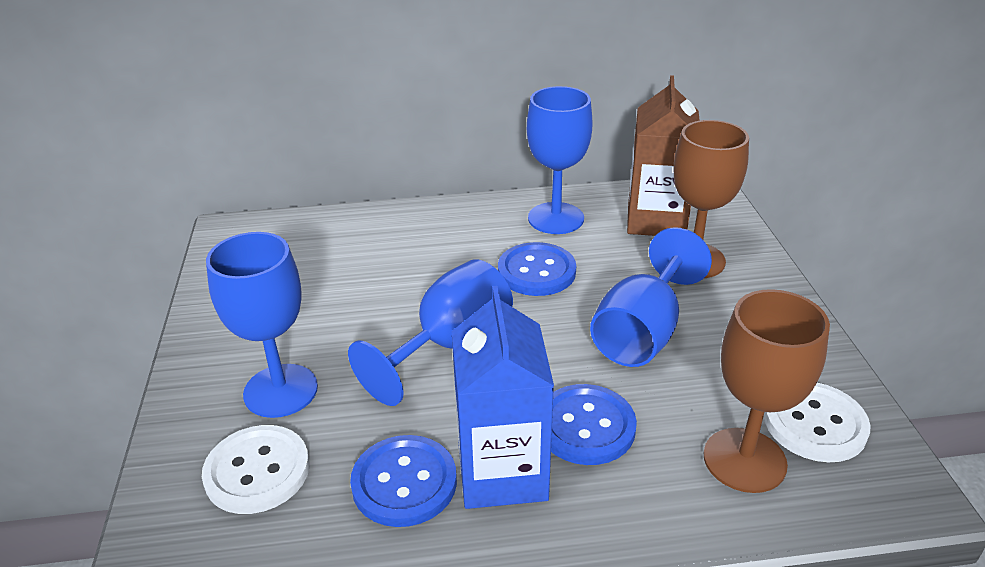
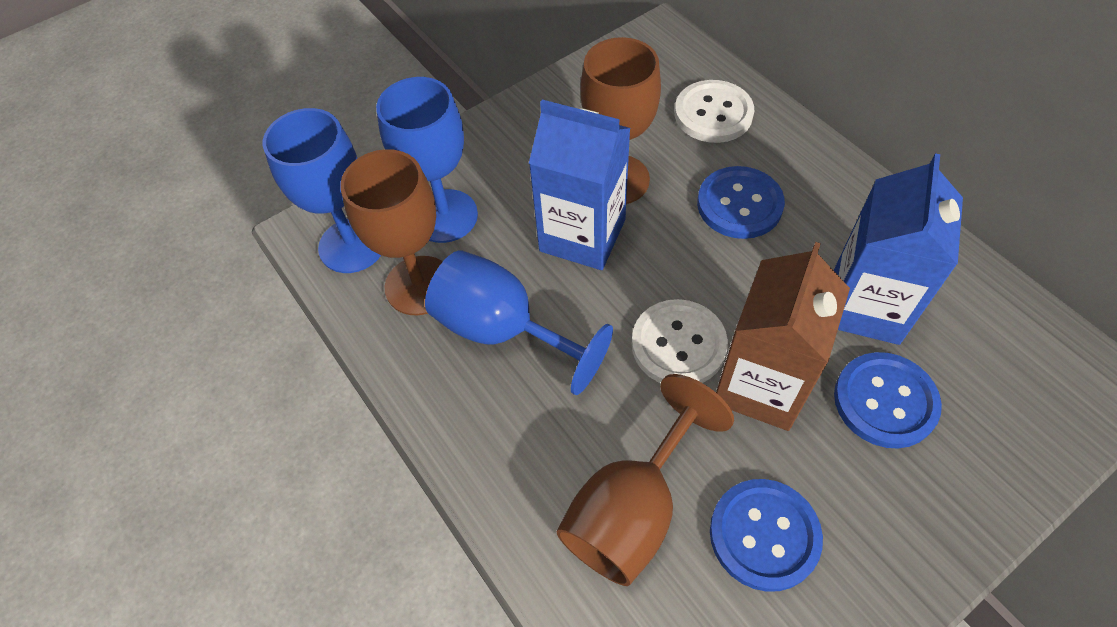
blue carton: [452,286,554,509] = 1 -> [529,100,631,270] [834,153,963,345] = 2
blue goblet: [206,232,318,418] [348,259,513,406] [527,86,592,234] [590,227,712,367] = 4 -> [263,108,381,273] [376,77,478,243] [425,250,613,395] = 3
brown goblet: [674,120,749,278] [704,289,830,493] = 2 -> [340,149,443,315] [557,374,734,586] [580,37,661,204] = 3

